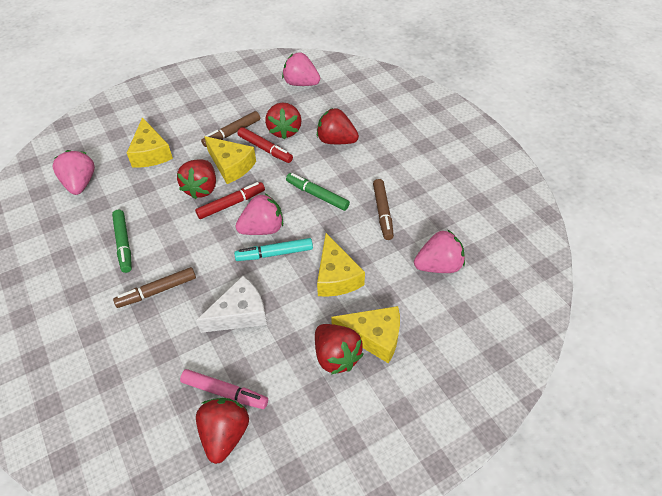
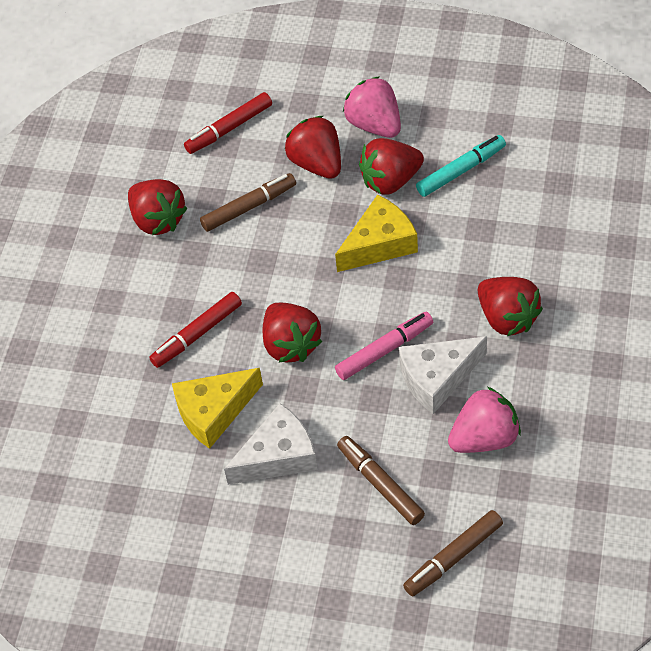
green marker: [112,210,132,273] [286,173,350,211] = 2 -> none = 0
pink strawberry: [53,150,95,195] [236,194,283,235] [282,52,320,86] [414,230,465,273] = 4 -> [343,76,401,138] [448,387,521,453] = 2
white cheese: [196,276,267,333] = 1 -> [224,403,318,485] [399,336,487,414] = 2
yellow cheese: [127,117,173,167] [204,136,256,184] [317,233,365,297] [332,306,400,364] = 4 -> [172,368,263,449] [335,195,418,272] = 2

